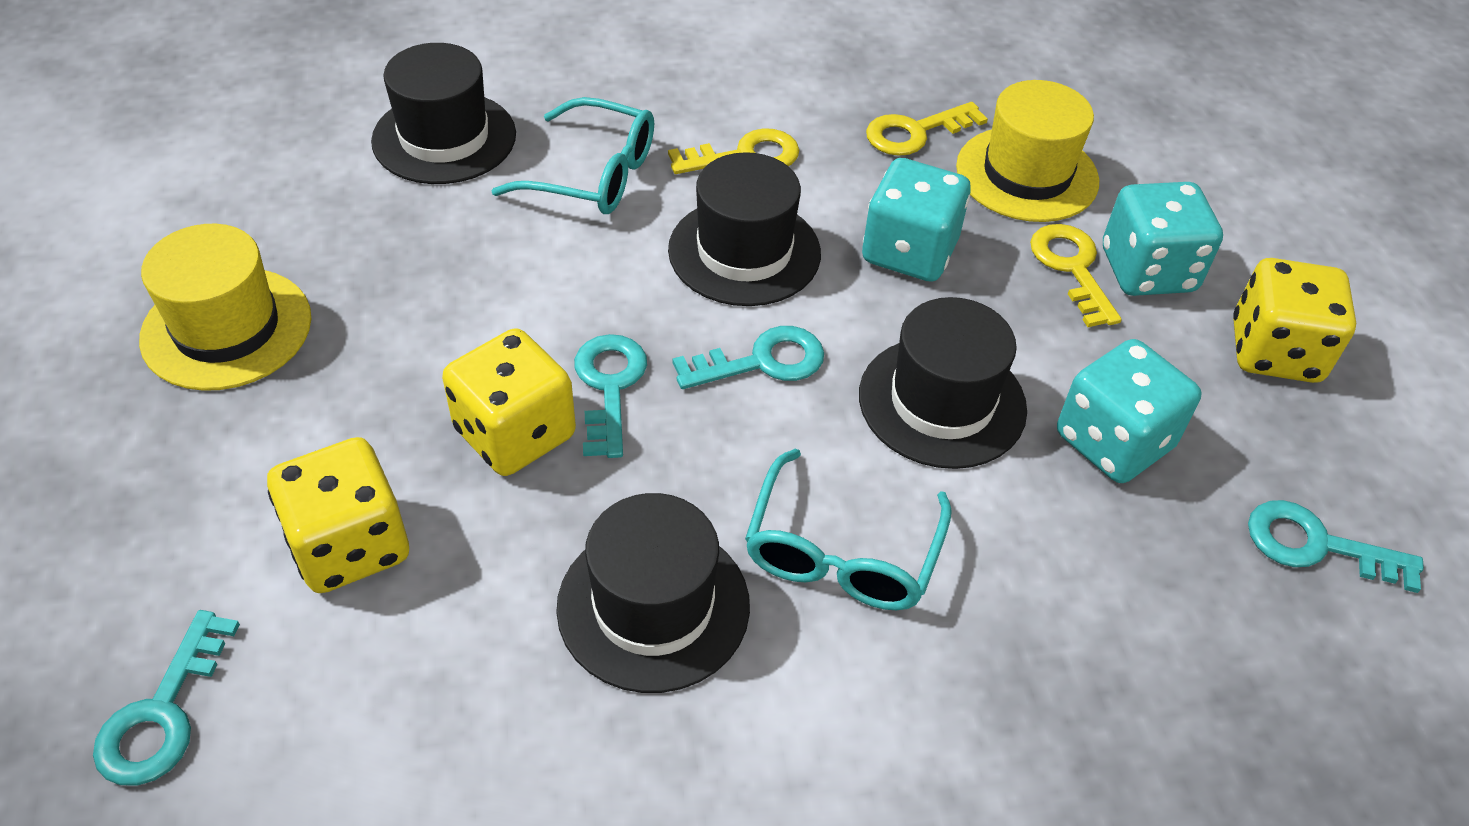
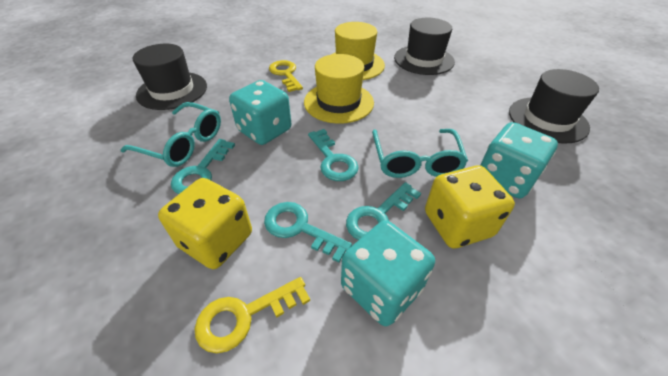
black hat: [371,43,516,184] [556,493,750,693] [668,152,821,306] [859,297,1027,469] = 4 -> [133,44,207,110] [394,18,455,75] [509,69,599,144] = 3
yellow dice: [267,437,409,593] [442,328,576,476] [1233,258,1356,383] = 3 -> [158,178,252,269] [425,165,515,248] = 2
yellow key: [668,128,799,174] [866,102,988,156] [1030,224,1122,327] = 3 -> [195,277,310,353] [269,60,303,92] = 2

